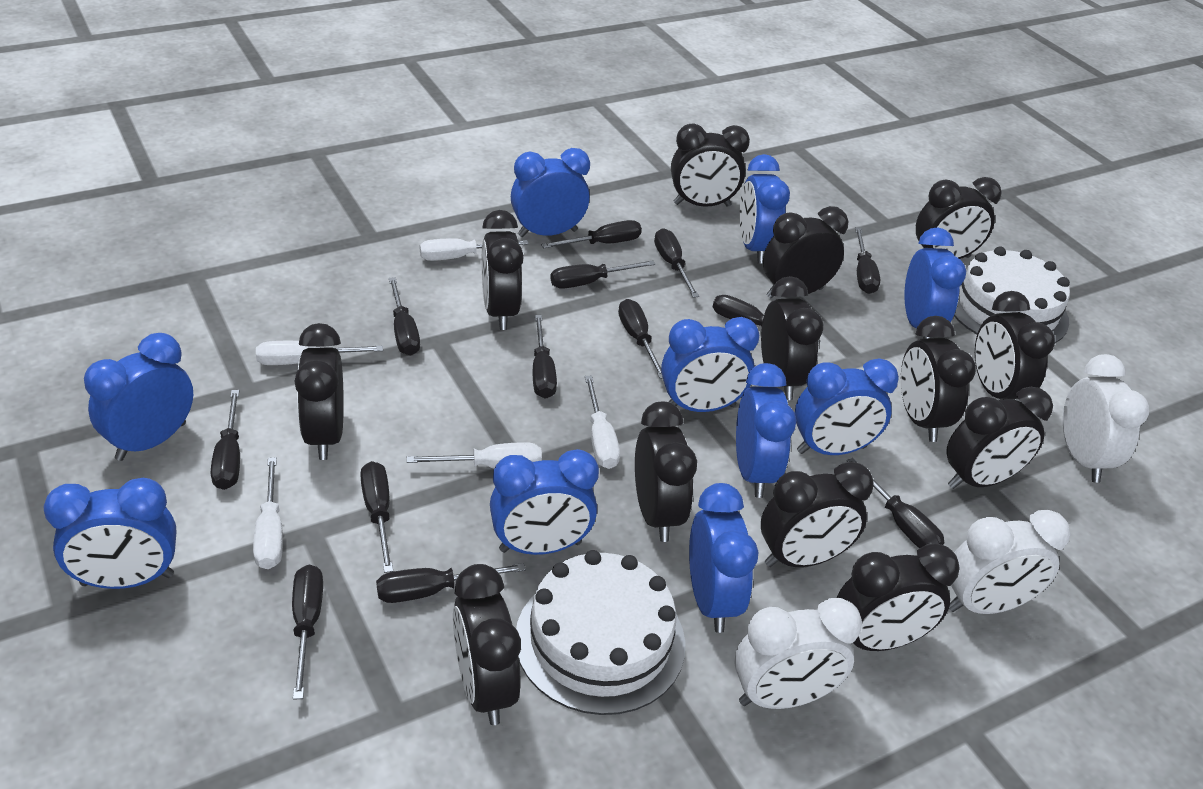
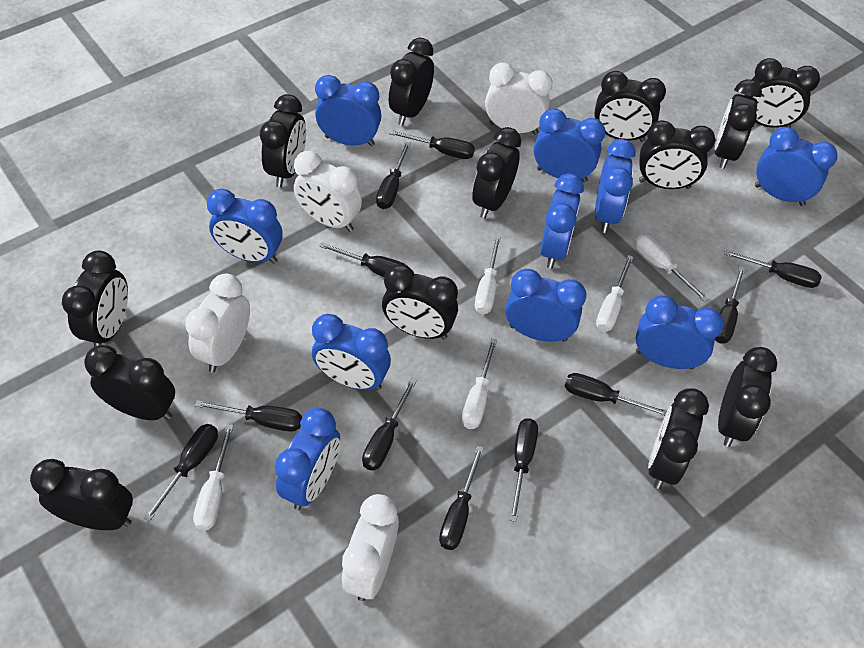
black screwdriver: [211,390,240,490] [292,565,323,700] [360,461,393,573] [376,563,526,603] [389,277,420,355] [533,315,557,399] [541,220,642,249] [550,260,655,289] [618,299,663,379] [654,228,699,298] [713,295,821,344] [847,458,944,548] [855,227,880,294] = 13 -> [144,424,218,522] [195,400,302,432] [319,242,406,277] [362,378,417,471] [376,142,411,209] [389,130,475,159] [439,446,484,550] [510,418,538,522] [564,373,667,416] [715,266,745,344] [724,250,822,288] = 11
white cake: [516,550,685,715] [954,246,1070,343] = 2 -> none = 0
white clock: [734,598,862,709] [949,510,1070,614] [1063,354,1149,483] = 3 -> [185,273,250,373] [294,151,362,232] [342,494,399,601] [485,62,553,135] = 4

